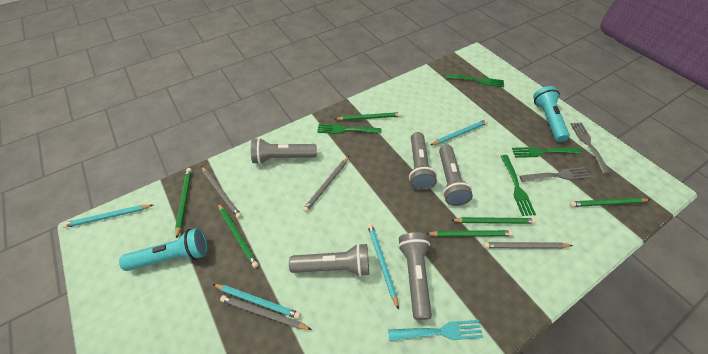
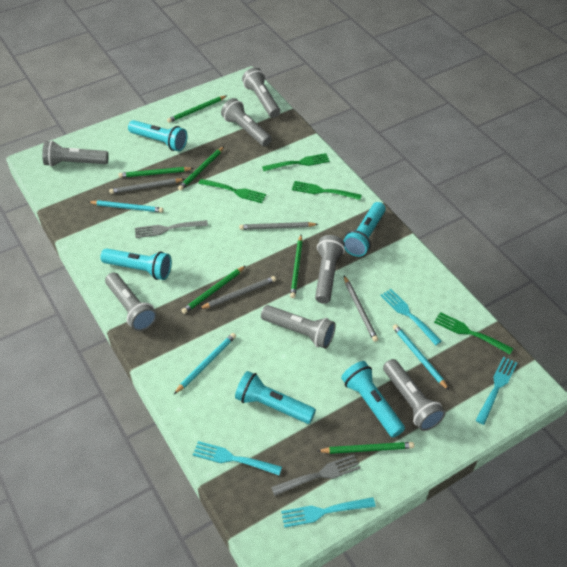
grey flashlight: [251,138,317,164] [289,243,369,277] [398,232,432,320] [409,132,437,190] [439,145,473,206] = 5 -> [42,141,109,167] [105,273,157,331] [221,98,272,146] [242,67,280,118] [261,305,335,349] [315,235,345,304] [383,359,445,431] = 7
turquoise flashlight: [119,228,208,271] [533,86,570,142] = 2 -> [100,248,172,280] [128,120,187,151] [235,371,316,424] [341,361,405,437] [343,202,386,257] = 5
turquoise fork: [388,320,483,341] = 1 -> [193,441,282,475] [281,497,376,528] [380,289,442,345] [475,357,517,425] = 4
turquoise pencil: [62,205,153,228] [213,284,301,319] [367,223,399,310] [431,119,488,145] = 4 -> [89,200,163,213] [174,333,236,394] [393,324,449,390] = 3

